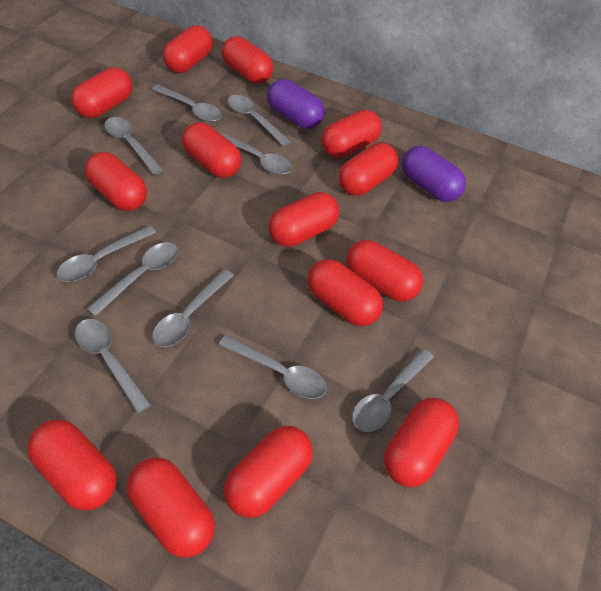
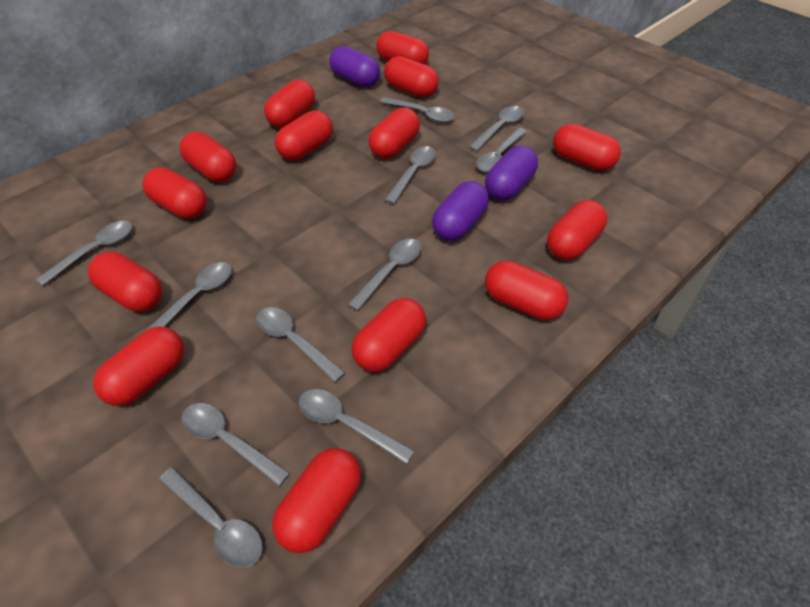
grey spoon: [57,225,156,282] [75,319,151,413] [87,242,178,316] [104,117,163,175] [152,84,222,122] [152,269,234,347] [219,335,327,399] [220,132,292,175] [227,95,291,146] [352,349,434,432] = 10 -> [36,221,132,286] [147,262,232,330] [159,467,263,568] [181,403,290,486] [256,307,345,382] [299,389,415,464] [348,239,421,311] [380,97,455,122] [384,146,436,204] [469,106,524,151] [476,128,527,172] = 11
purple capsule: [267,79,324,129] [401,146,466,202] = 2 -> [329,46,380,87] [432,181,489,241] [485,146,538,201] = 3

